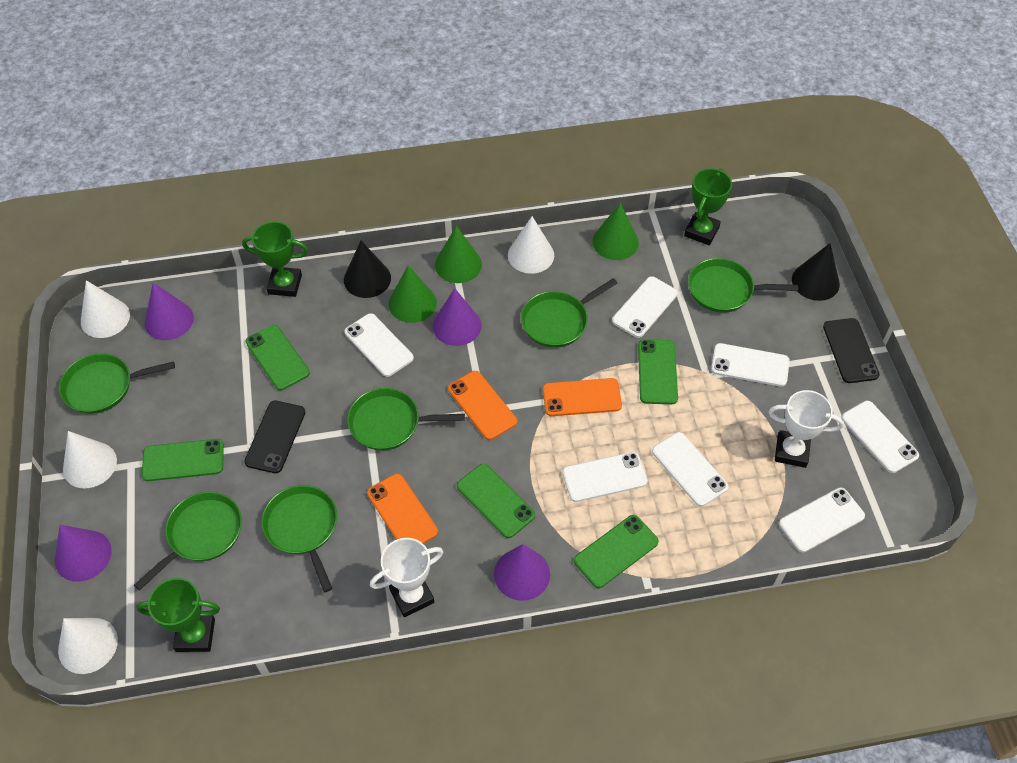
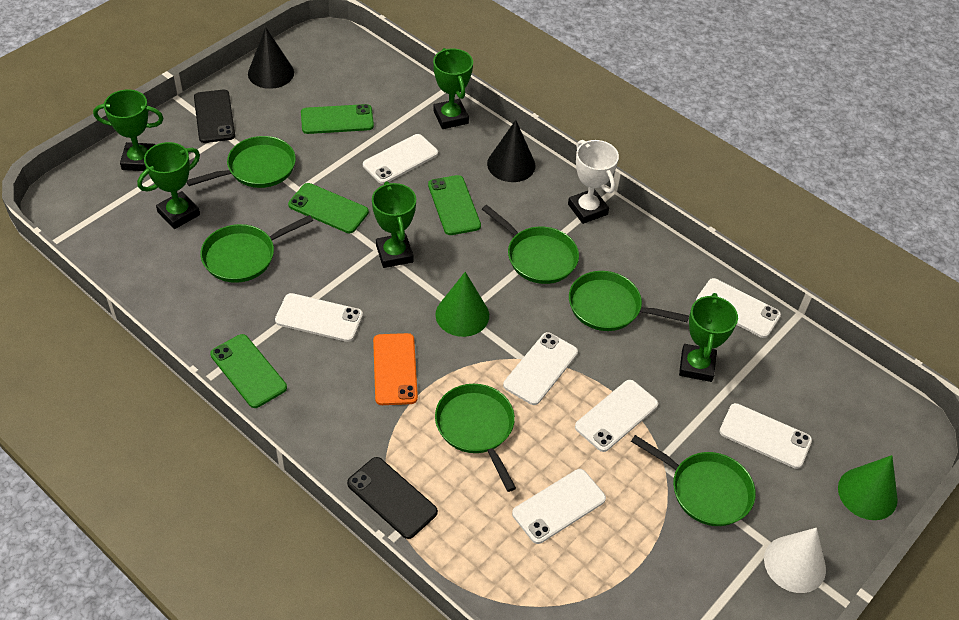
green cone: [389,265,437,323] [435,226,482,283] [592,203,639,260] = 3 -> [436,272,489,337] [838,455,898,520] = 2
green phone: [142,439,224,481] [246,325,310,390] [457,464,535,538] [574,515,659,588] [638,339,678,404] = 5 -> [210,334,287,408] [288,183,369,233] [301,104,374,134] [428,175,481,235] = 4
green trophy: [136,578,220,652] [242,222,308,297] [684,168,732,245] = 3 -> [93,89,163,171] [137,142,200,229] [372,181,416,268] [433,48,473,129] [679,293,738,382] = 5
orange phone: [367,474,438,544] [448,371,517,440] [543,378,622,416] = 3 -> [373,333,418,405] = 1
purple cone: [55,525,112,582] [145,283,194,340] [433,288,482,346] [494,544,550,601] = 4 -> none = 0
white cone: [58,618,118,674] [63,431,117,488] [81,280,130,338] [508,216,554,274] = 4 -> [764,528,826,593] = 1
white trophy: [370,538,443,617] [768,390,844,468] = 2 -> [568,140,619,224] = 1

